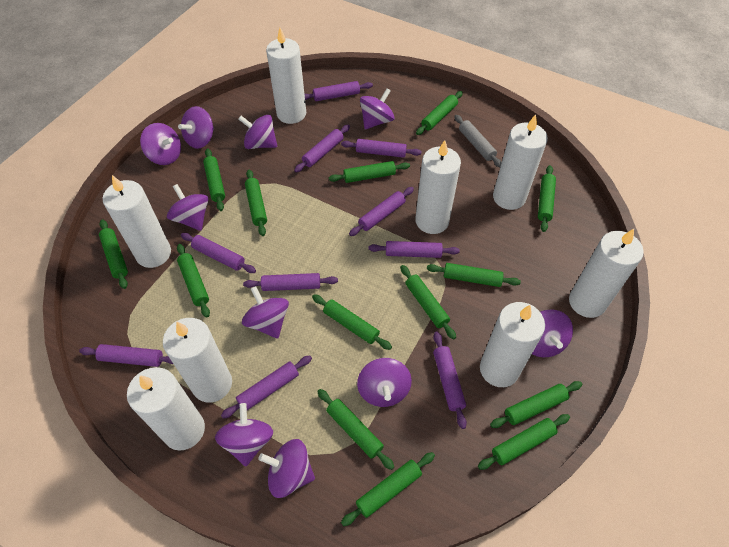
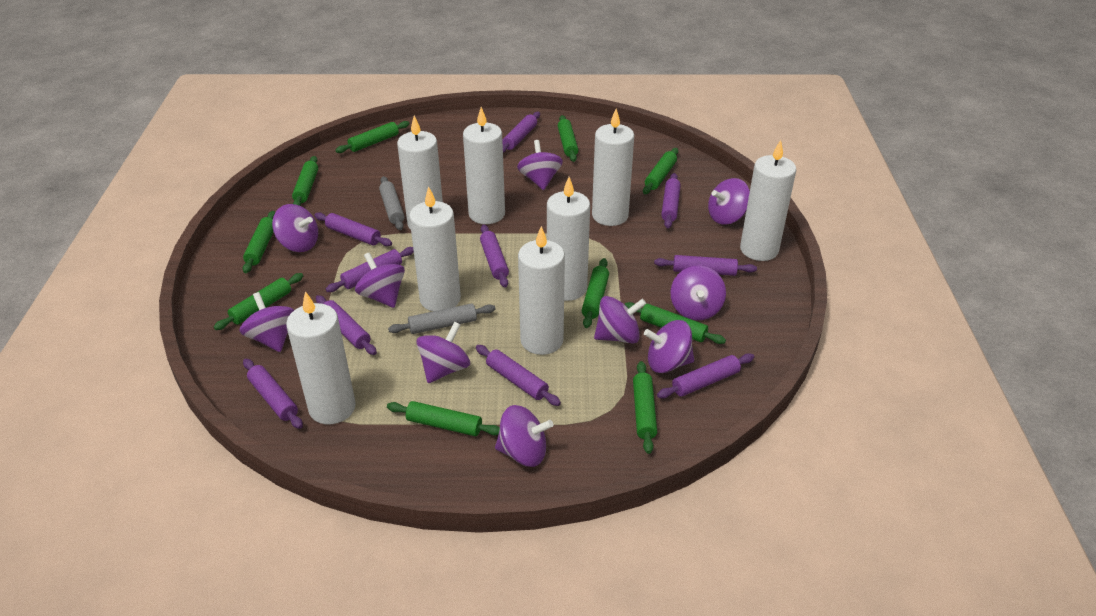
green rolling pin: [99,219,128,289] [177,244,210,318] [203,148,225,211] [245,169,267,236] [312,294,392,350] [317,389,394,470] [329,161,410,183] [341,452,435,526] [400,265,456,340] [416,91,463,135] [427,263,521,287] [478,414,570,470] [490,381,583,428] [538,165,556,232] = 14 -> [214,273,303,330] [243,211,275,273] [292,156,318,206] [336,121,410,153] [387,401,500,436] [558,115,578,162] [582,258,609,328] [625,302,726,344] [633,361,657,454] [643,148,678,194] = 10
grey rolling pin: [454,115,502,167] = 1 -> [379,176,405,230] [388,303,495,334] = 2

